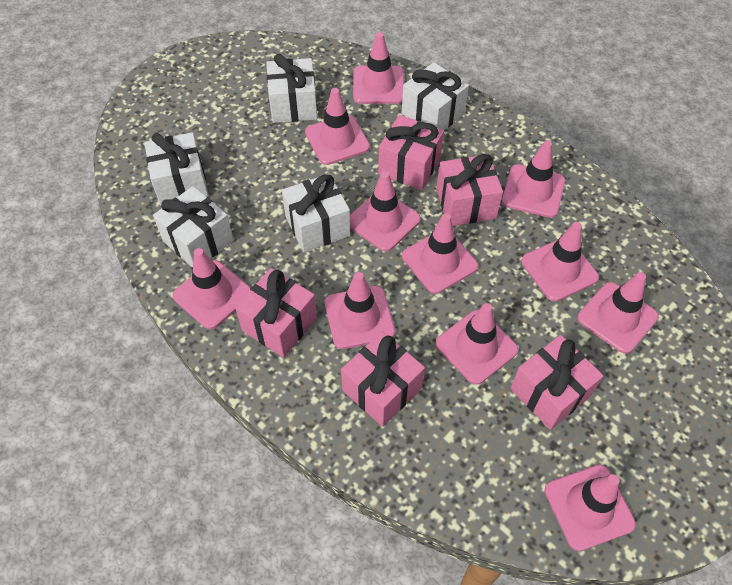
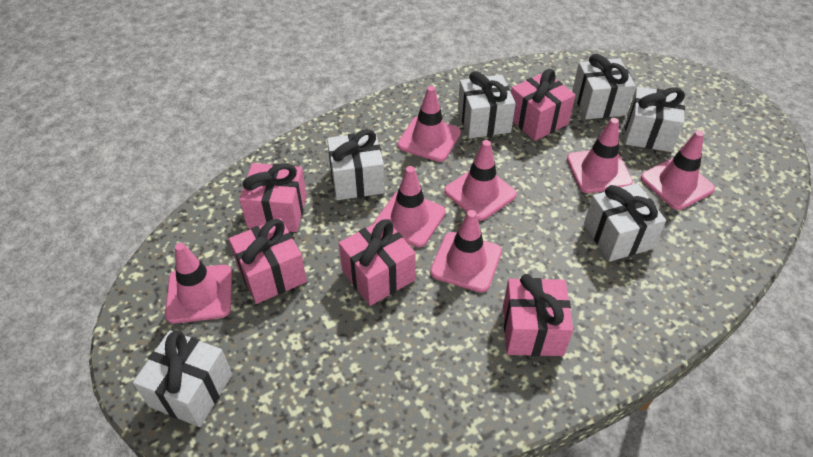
pink traffic cone: [172,248,251,329] [305,88,370,165] [324,272,395,349] [350,171,421,252] [353,32,404,104] [402,213,478,294] [435,303,518,385] [502,141,565,218] [521,222,599,302] [544,465,636,551] [577,272,658,354] = 11 -> [165,243,232,324] [374,166,446,247] [397,86,461,162] [430,210,502,292] [444,140,517,221] [567,118,633,193] [641,130,715,210] = 7
white gift: [145,132,208,206] [153,186,234,268] [267,54,318,123] [282,173,350,253] [402,62,469,130] = 5 -> [133,330,232,427] [327,129,385,200] [458,71,516,138] [572,54,636,119] [584,183,666,262] [625,87,685,152] = 6

